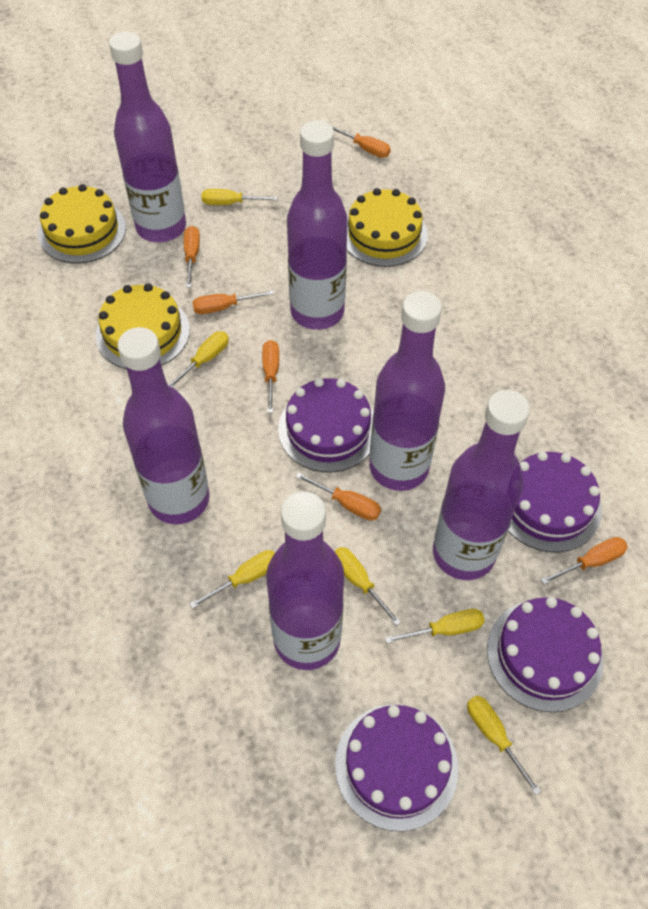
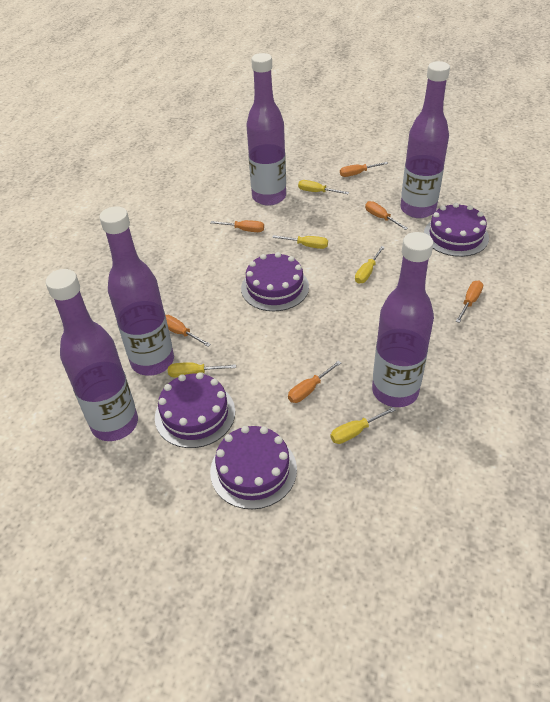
purple bottle: [109,32,186,242] [117,327,209,524] [266,491,344,670] [287,120,348,330] [369,291,445,491] [433,390,530,580] = 6 -> [46,269,138,441] [99,206,174,376] [246,53,286,206] [372,232,434,407] [400,61,450,218] = 5
yellow cake: [38,184,126,263] [95,283,190,369] [347,188,428,267] = 3 -> none = 0
yellow screwdriver: [168,331,229,388] [189,550,275,609] [202,189,277,205] [334,547,401,626] [385,609,485,644] [467,695,541,795] = 6 -> [168,362,236,378] [272,235,328,249] [298,180,349,194] [330,407,396,444] [355,246,385,284] = 5

